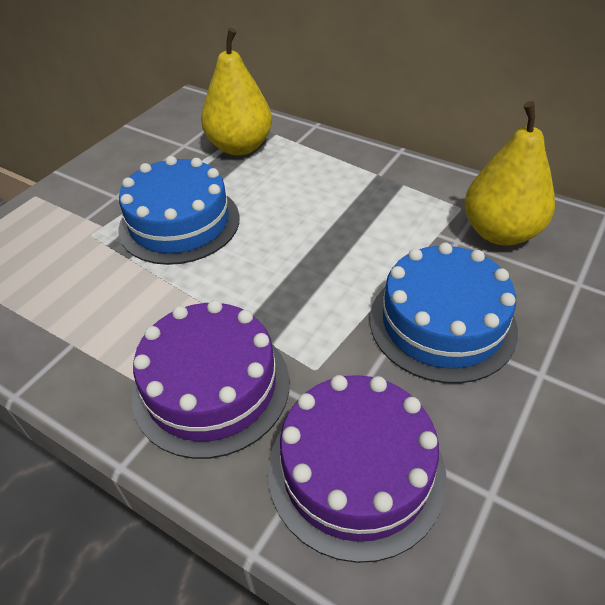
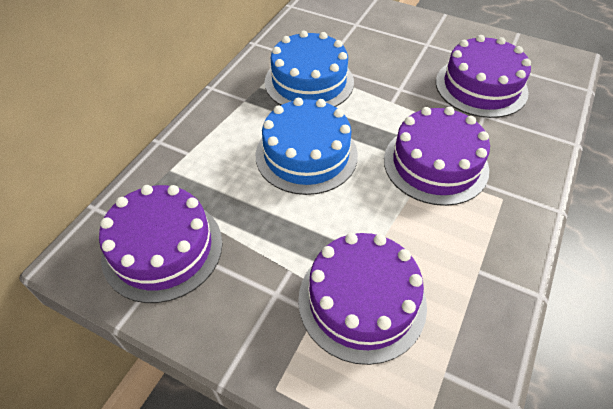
purple cake: [132,300,289,459] [268,375,446,563] = 2 -> [99,185,223,303] [298,233,427,365] [384,107,490,206] [436,35,531,118] = 4
yellow pear: [201,28,272,156] [464,101,555,245] = 2 -> none = 0

